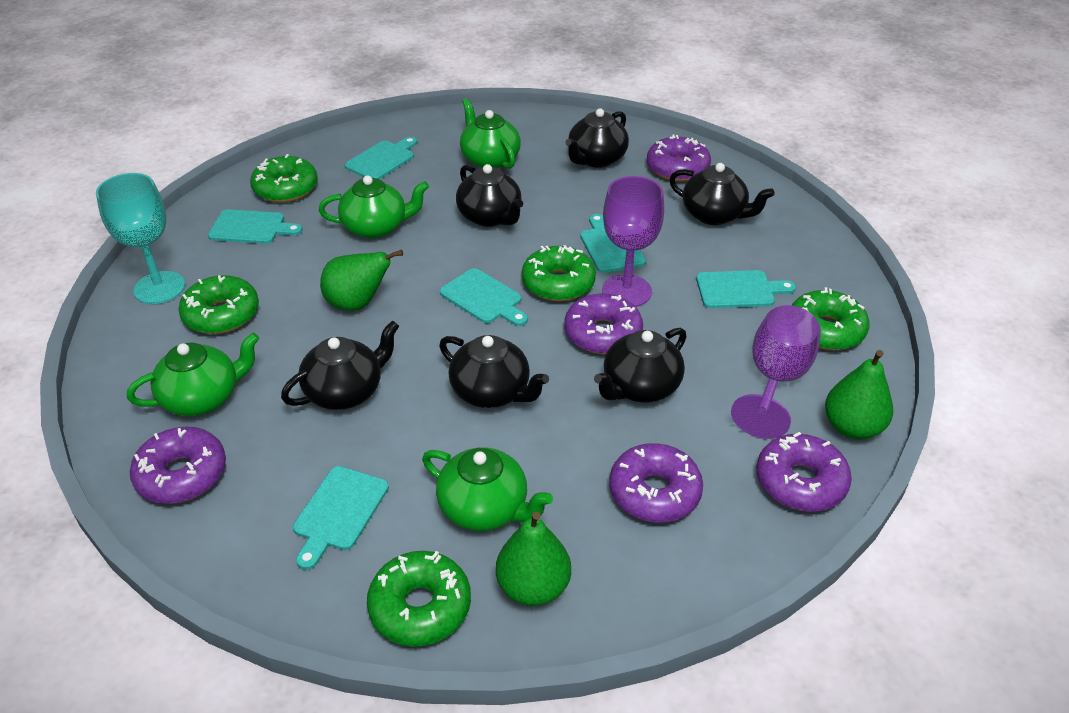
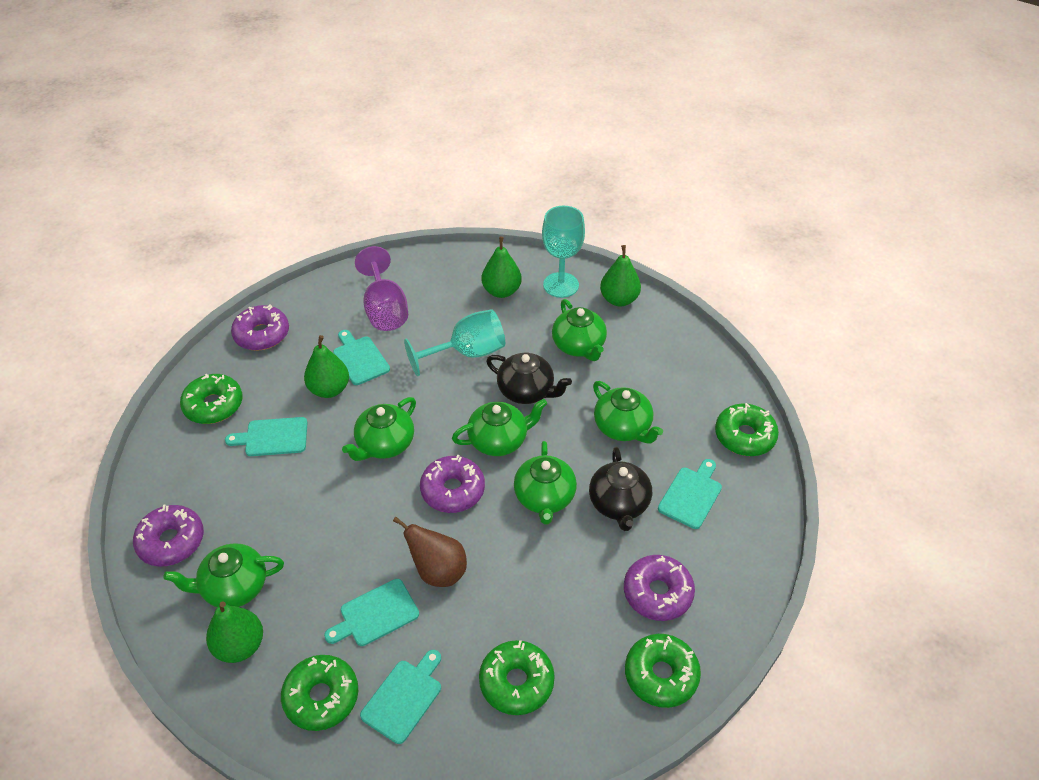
black teapot: [281,320,399,410] [439,335,549,408] [456,164,523,227] [565,108,629,168] [594,328,686,403] [669,163,775,225] = 6 -> [486,353,572,404] [589,447,652,531] = 2
brown pear: none = 0 -> [393,517,467,587] = 1
green pear: [320,250,403,311] [496,512,571,606] [825,350,893,439] = 3 -> [206,601,263,663] [304,335,349,398] [482,237,522,298] [600,245,641,306] = 4
green teapot: [127,333,259,416] [319,175,429,239] [422,447,553,531] [460,98,521,169] = 4 -> [163,543,284,607] [342,397,416,461] [452,399,547,456] [514,441,577,524] [552,299,607,361] [593,381,663,443] = 6
purple donut: [130,427,226,504] [564,294,643,354] [609,443,703,523] [647,135,711,182] [756,432,852,512] = 5 -> [133,505,204,567] [231,304,289,351] [420,455,485,513] [624,555,695,621] = 4
purple goblet: [602,176,664,307] [731,305,821,439] = 2 -> [355,246,408,331] = 1
turquoise cutting board: [208,209,303,244] [293,466,389,570] [345,137,417,179] [440,268,528,326] [580,214,646,273] [696,270,796,308] = 6 -> [225,417,307,456] [324,579,419,646] [333,330,390,385] [360,650,441,744] [658,459,722,529] = 5
turquoise goblet: [96,173,185,304] = 1 -> [404,309,505,376] [542,206,585,298] = 2

